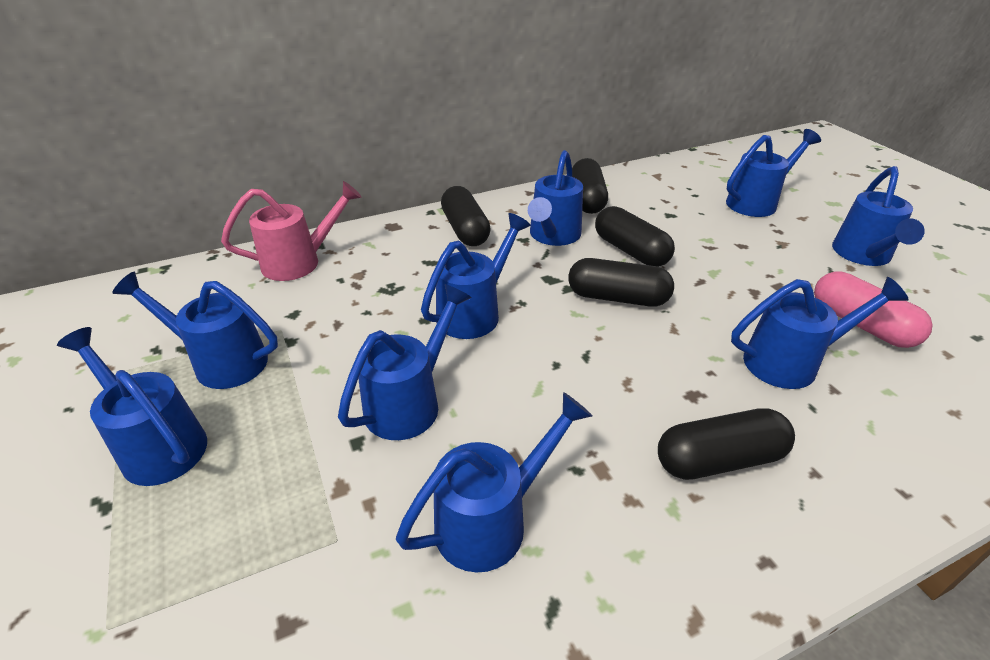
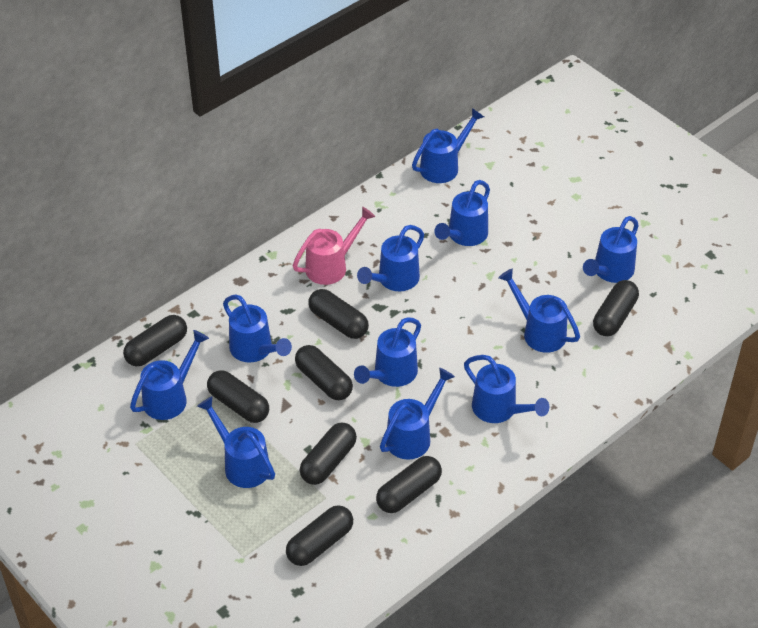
black capsule: [441,186,491,246] [568,258,674,307] [572,158,608,214] [595,206,675,267] [658,408,795,480] = 5 -> [123,315,187,366] [207,370,269,423] [286,505,353,566] [295,345,353,400] [300,423,357,485] [308,289,369,339] [376,456,442,513] [593,280,639,336] = 8
blue watering can: [57,327,207,486] [112,272,278,389] [338,284,472,440] [396,392,592,572] [421,213,531,339] [528,150,583,246] [726,129,821,217] [731,277,909,389] [832,166,925,266] = 9 -> [130,330,209,420] [197,396,275,488] [223,295,292,363] [354,317,421,387] [357,225,424,291] [380,368,455,460] [412,108,484,183] [434,180,490,246] [464,355,549,423] [498,268,580,353] [583,216,639,283] = 11
pink capsule: [814,272,933,348] = 1 -> none = 0

